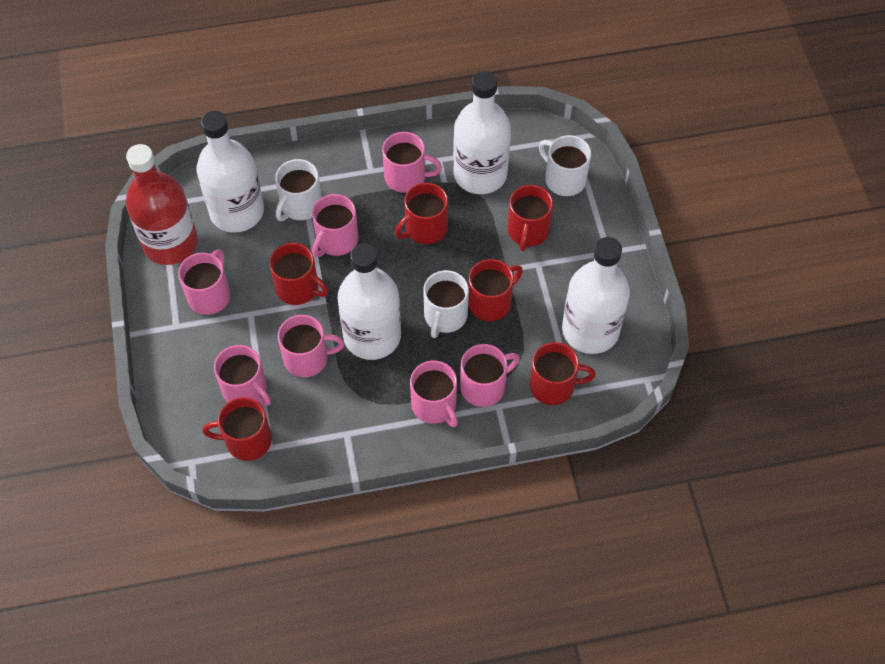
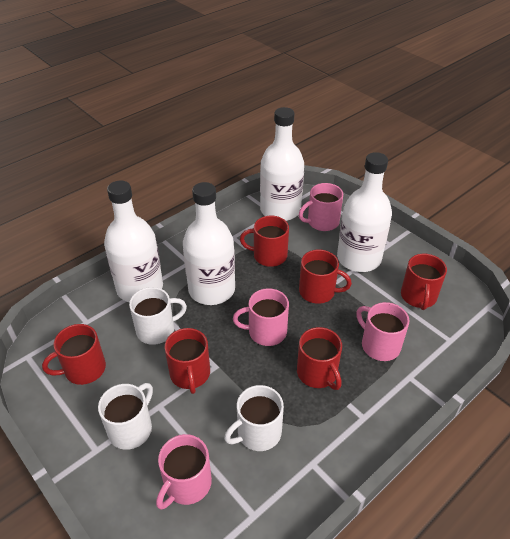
pink mug: [178,249,231,315] [214,345,271,406] [278,315,344,377] [312,194,358,257] [382,132,442,193] [410,360,458,427] [460,344,520,407] = 7 -> [156,434,212,510] [233,288,289,346] [299,183,343,231] [356,302,409,361] = 4
red bottle: [126,144,198,265] = 1 -> none = 0

